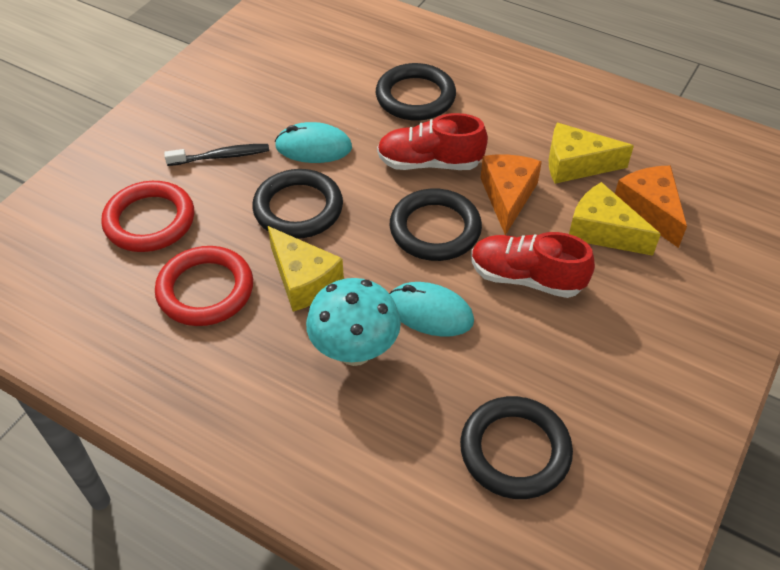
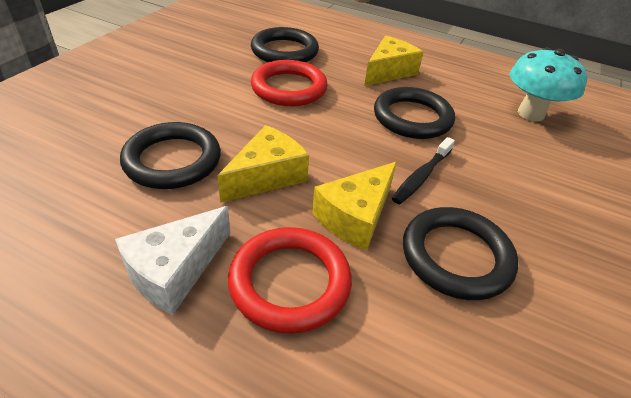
orange cheese: [480,154,542,235] [615,165,687,248] = 2 -> none = 0
red shoe: [377,113,488,170] [471,232,595,298] = 2 -> none = 0
turquoise mouse: [275,122,352,163] [389,282,474,337] = 2 -> none = 0
white cheese: none = 0 -> [115,206,230,315] = 1

